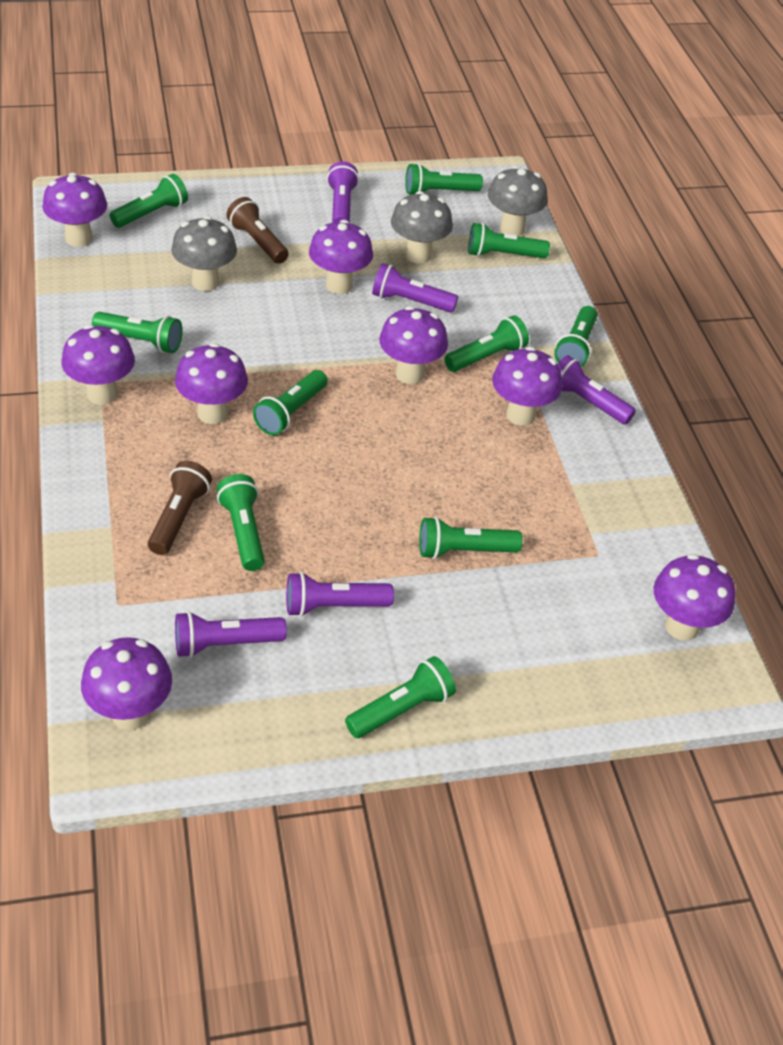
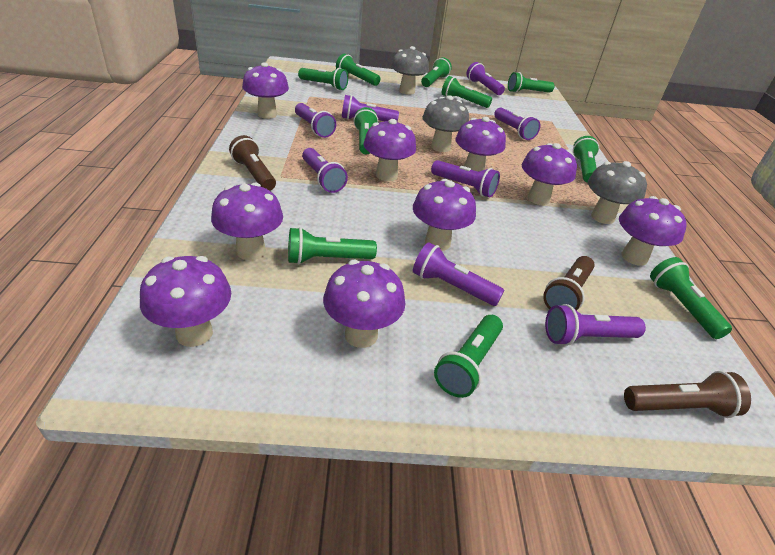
brown flashlight: [148,461,212,555] [226,197,289,264] = 2 -> [229,135,276,191] [543,256,595,310] [624,371,751,418] = 3
purple flashlight: [175,611,287,658] [286,572,394,617] [327,161,359,223] [372,263,458,313] [558,355,636,425] = 5 -> [295,103,336,138] [302,148,348,193] [342,95,399,122] [413,242,504,306] [431,160,500,197] [467,62,505,95] [494,107,540,140] [545,304,646,346] = 8
purple mushroom: [42,172,107,247] [62,325,135,405] [81,637,172,730] [175,343,248,424] [309,220,373,294] [379,306,448,384] [492,347,562,426] [654,554,736,641] = 8 -> [140,256,231,347] [211,183,283,260] [242,62,289,119] [323,260,405,348] [363,119,416,181] [413,179,476,251] [455,117,506,172] [522,143,577,205] [619,196,687,266] = 9

